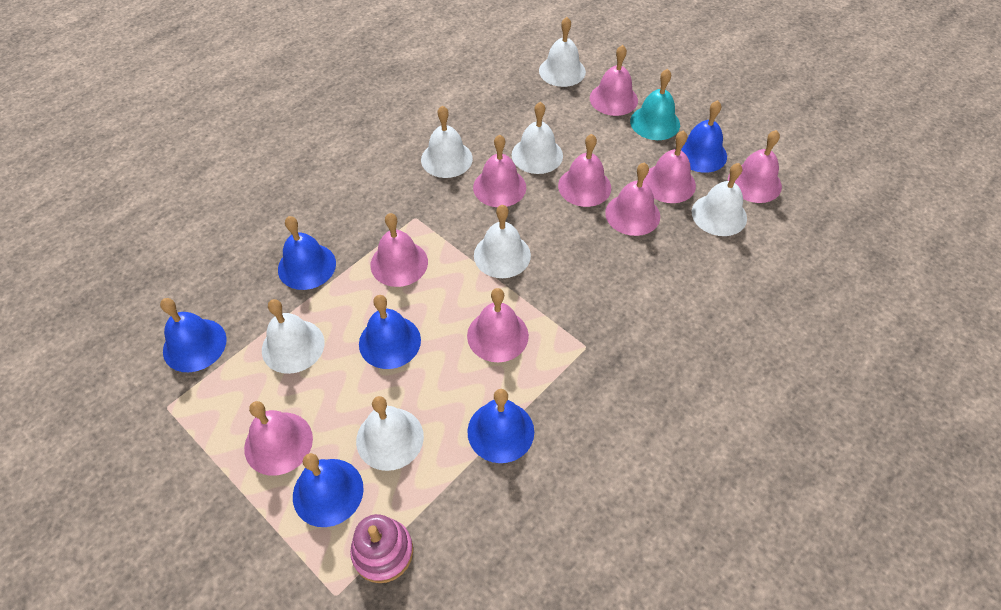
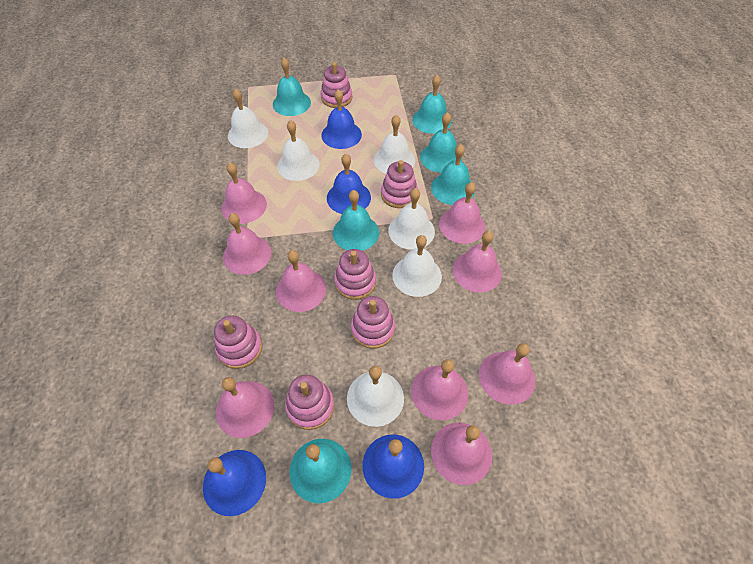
blue bell: [160,298,227,372] [278,216,336,290] [293,453,364,527] [359,295,421,369] [467,389,534,463] [681,100,727,173] = 6 -> [203,450,266,516] [321,89,362,149] [327,154,371,214] [363,434,424,499] = 4
pink stacking toy: [350,514,413,583] = 1 -> [214,316,262,369] [285,375,335,430] [321,62,352,108] [334,249,376,300] [351,296,395,349] [381,160,418,208] = 6
turquoise bell: [630,69,680,140] = 1 -> [273,57,311,116] [289,439,352,503] [333,190,379,251] [412,74,452,134] [420,112,462,173] [431,144,475,205] = 6
white bell: [262,299,325,374] [356,396,424,471] [421,106,473,178] [474,205,531,278] [512,102,563,174] [539,17,586,87] [692,163,747,236] = 7 -> [228,88,268,148] [277,120,320,181] [347,366,404,427] [374,115,415,174] [388,188,435,250] [392,235,442,297] = 6

